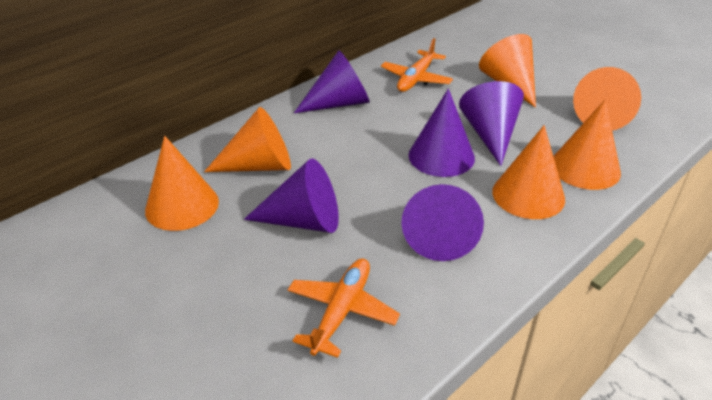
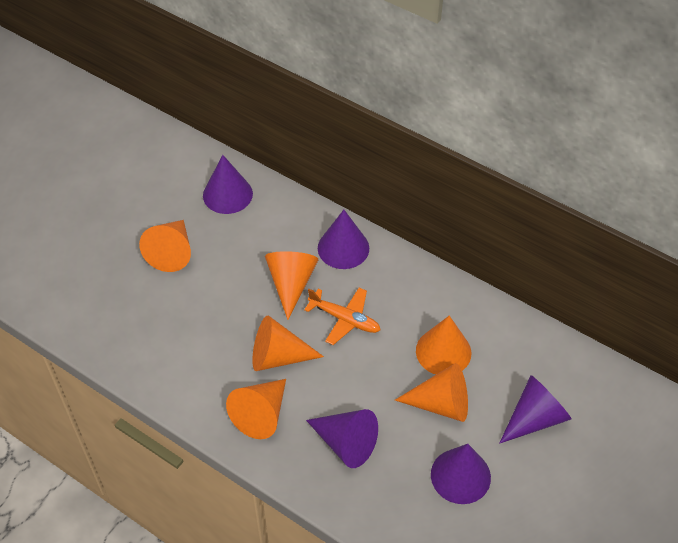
orange plane: [288,258,400,358] [381,38,453,92] = 2 -> [304,288,381,345] = 1

